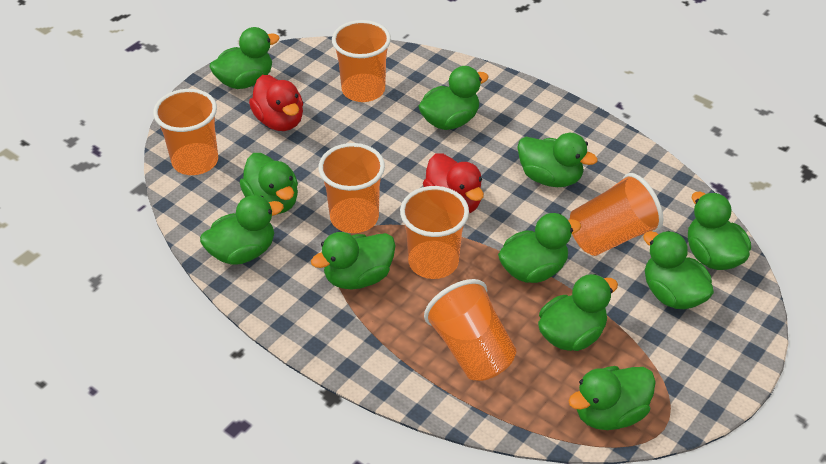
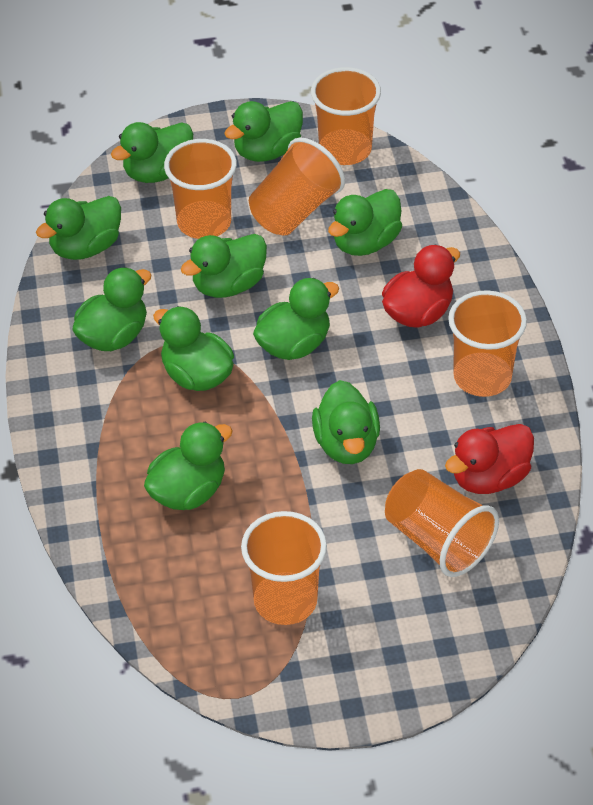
green duck: [200,195,284,265] [209,27,280,89] [240,153,298,214] [311,232,396,289] [418,66,489,130] [498,213,582,283] [517,133,598,187] [538,274,618,351] [568,366,656,430] [643,231,714,309] [688,192,751,270] = 11 -> [36,196,121,260] [73,267,152,351] [111,122,193,183] [144,422,233,510] [153,306,234,391] [181,234,267,298] [224,101,303,162] [253,278,339,360] [312,380,380,464] [328,189,402,256] = 10

